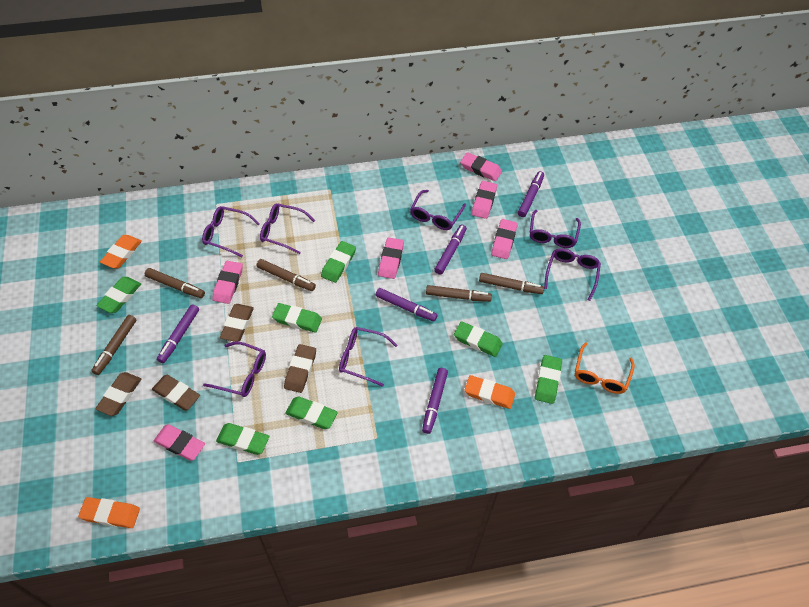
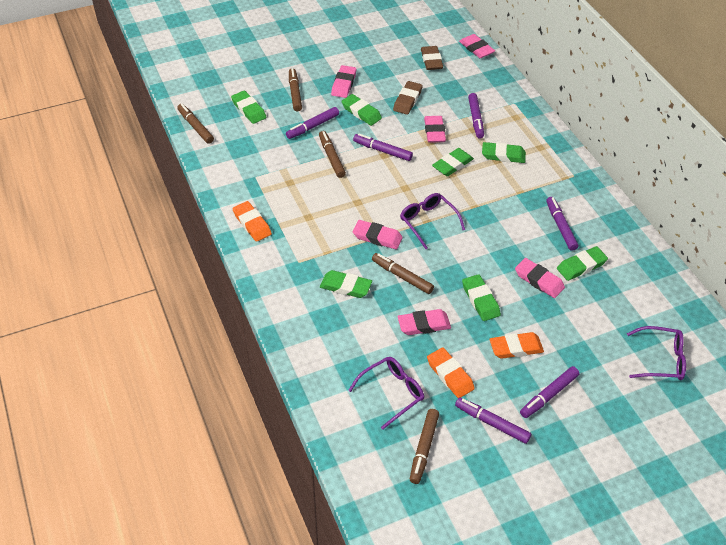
brown eraser: [96,372,141,416] [152,375,200,410] [220,304,254,342] [284,344,316,393] = 4 -> [393,81,423,115] [421,46,443,70] = 2
orange glasses: [575,342,635,394] = 1 -> none = 0
purple glasses: [202,206,260,257] [203,342,266,397] [260,203,315,254] [339,327,398,387] [410,190,466,230] [530,210,581,248] [544,248,601,301] = 7 -> [348,357,424,429] [400,193,465,249] [627,326,686,380] = 3
purple marker: [157,304,199,363] [376,288,438,322] [422,368,448,434] [434,225,467,275] [518,171,544,217] = 5 -> [286,107,339,139] [353,133,413,161] [455,397,531,444] [468,93,484,138] [520,366,579,418] [546,197,578,251] = 6

